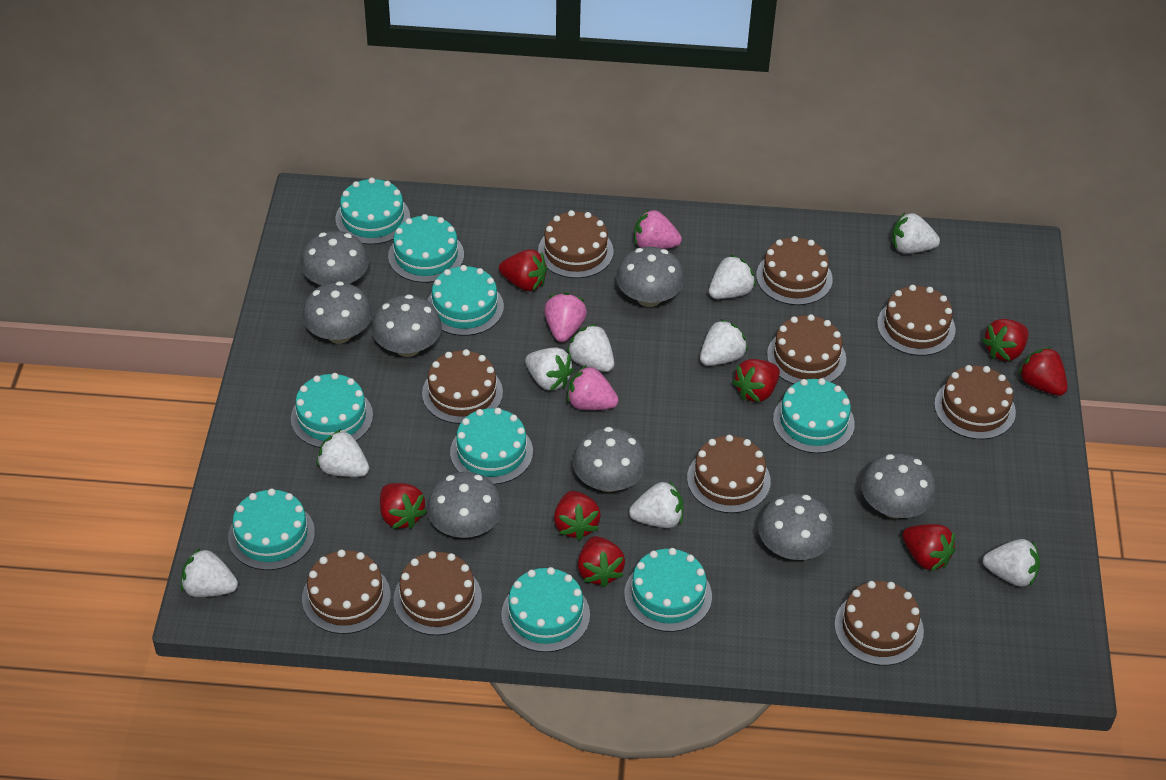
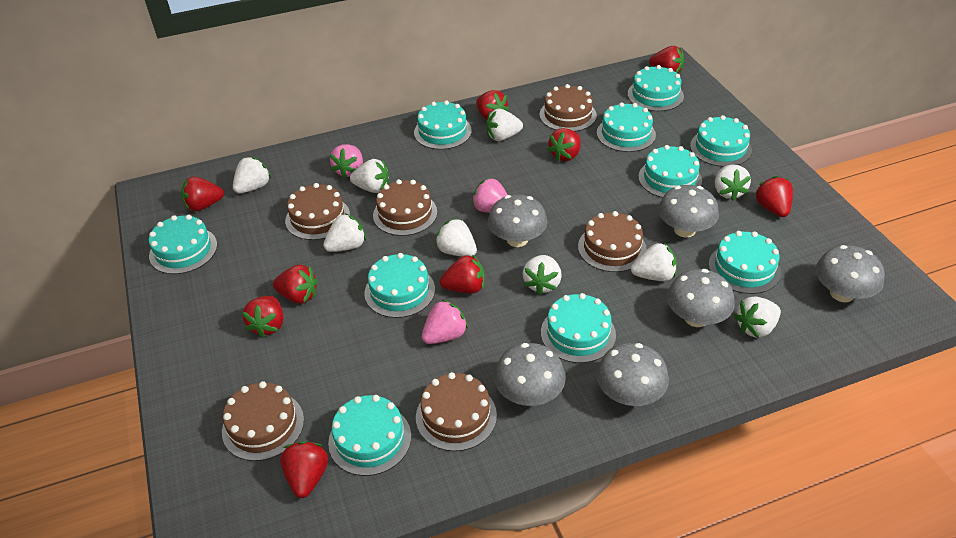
brown cake: [302,550,391,634] [393,551,482,635] [422,349,503,424] [538,210,614,278] [687,435,771,513] [756,236,833,305] [767,314,846,384] [834,581,924,666] [877,285,956,356] [934,365,1016,439] = 10 -> [222,381,304,461] [285,183,350,240] [373,179,437,236] [416,372,497,451] [540,84,597,132] [578,211,647,272] = 6
grey mushroom: [301,231,369,285] [302,281,372,344] [372,294,442,357] [427,472,503,538] [573,427,647,492] [616,247,684,307] [758,493,835,560] [861,453,936,519] = 8 -> [488,194,548,247] [494,343,566,406] [596,343,669,406] [658,185,719,238] [667,269,735,327] [816,245,885,302] = 6
red strawberry: [380,483,427,529] [499,249,547,291] [554,491,601,541] [578,536,625,587] [732,359,780,402] [902,524,956,571] [982,319,1028,361] [1018,347,1067,396] = 8 -> [181,176,224,211] [242,296,283,338] [273,265,318,304] [280,441,328,498] [440,254,485,294] [476,90,509,120] [547,128,581,161] [649,46,684,74] [755,176,793,217] = 9
turquoise cake: [228,488,315,570] [291,373,373,448] [335,177,410,245] [388,214,464,283] [427,265,504,336] [450,408,533,485] [501,567,590,652] [624,548,712,632] [773,378,855,453] = 9 -> [149,215,217,274] [328,395,411,476] [364,253,435,318] [414,100,472,150] [541,293,616,363] [597,102,656,152] [628,65,684,111] [638,145,702,198] [690,115,752,167] [709,231,781,294] = 10

